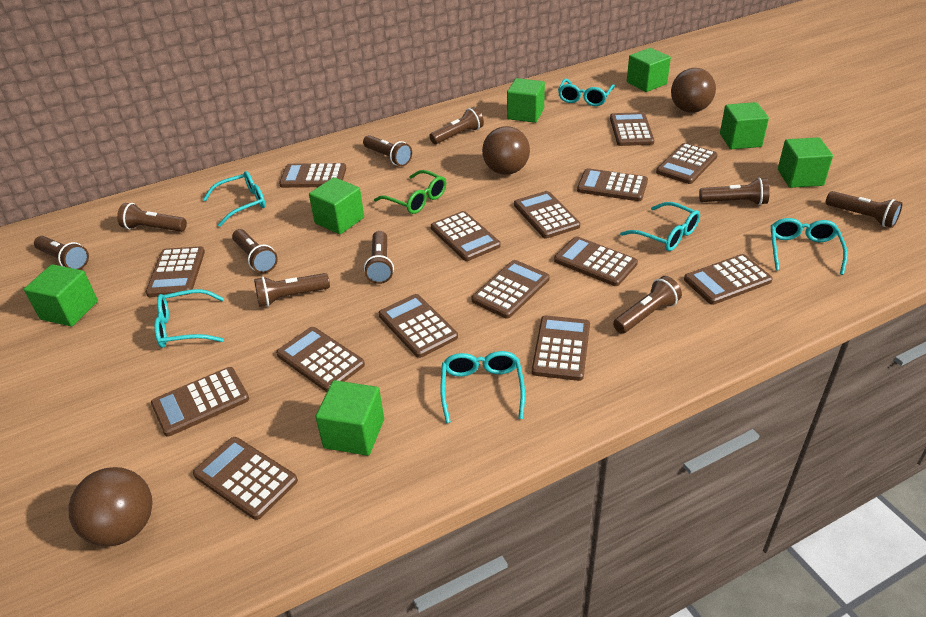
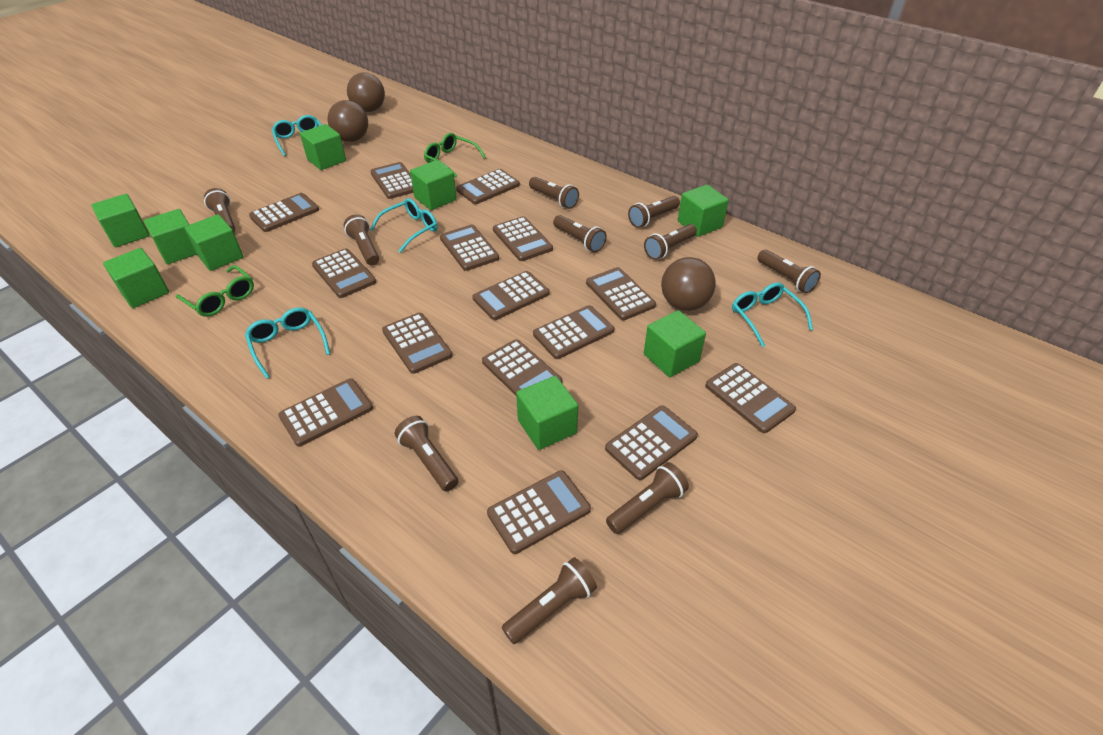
green cube: [24,264,98,327] [309,177,364,234] [315,380,384,456] [507,78,545,123] [627,48,671,92] [720,102,769,149] [778,137,833,188] = 7 -> [91,194,150,247] [103,248,169,308] [144,209,197,264] [184,214,243,271] [300,124,346,170] [410,160,457,210] [516,376,578,450] [644,310,706,377] [678,185,729,237] = 9
green glasses: [374,170,446,214] = 1 -> [176,265,254,317] [424,133,486,177] = 2
turquoise glasses: [154,289,224,348] [203,171,266,227] [440,351,525,423] [558,79,615,106] [620,202,700,251] [771,218,848,275] = 6 -> [245,307,330,379] [272,115,322,156] [370,198,438,253] [732,282,813,347] = 4

